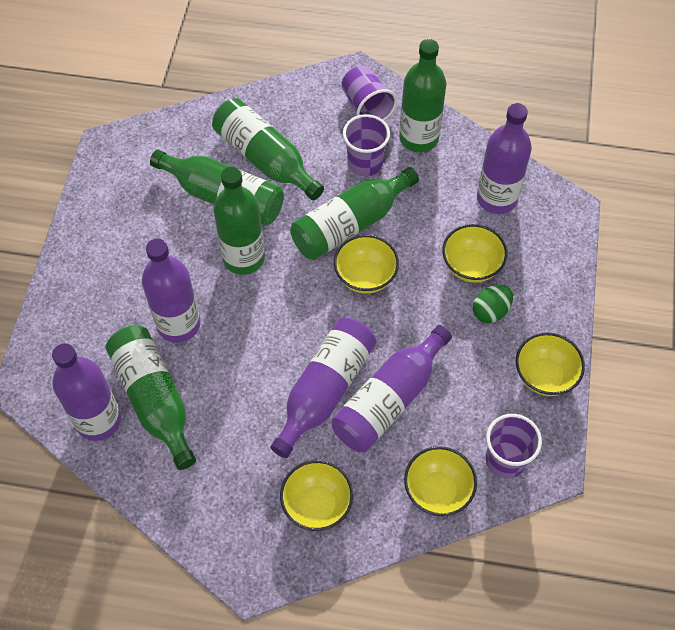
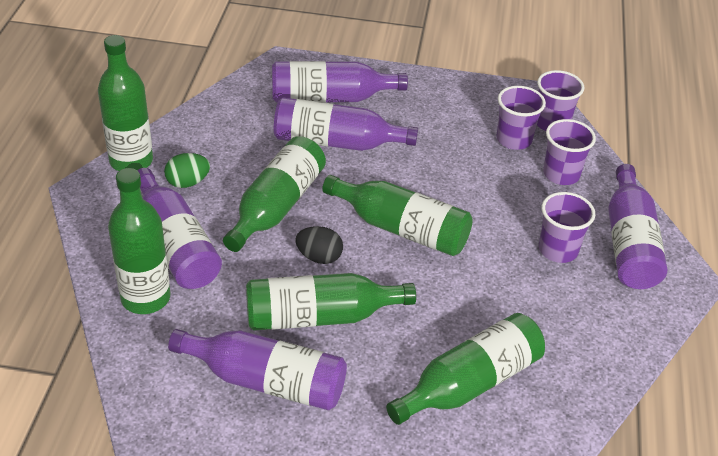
black egg: none = 0 -> [295,226,343,264] = 1
purple cup: [342,66,397,121] [343,114,390,176] [486,414,542,479] = 3 -> [497,86,546,150] [537,70,585,131] [539,192,595,263] [543,119,596,185] = 4
yellow bowl: [280,460,353,531] [334,235,399,294] [404,446,477,516] [442,224,507,283] [516,332,585,396] = 5 -> none = 0

